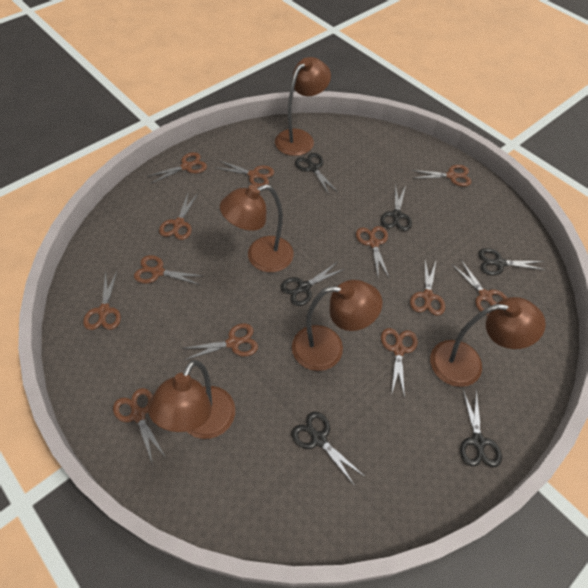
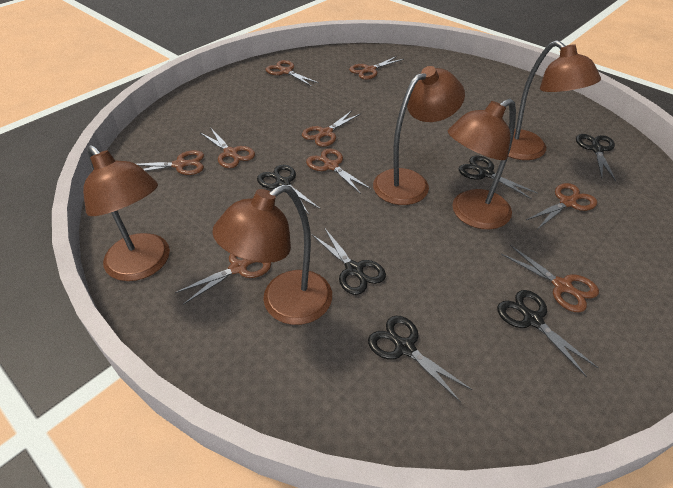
brown scissors: [83,271,121,330] [113,388,166,465] [134,255,202,285] [146,152,207,183] [159,193,198,240] [182,323,258,360] [215,160,274,187] [356,226,389,277] [381,328,418,398] [410,260,445,316] [411,165,472,187] [451,260,507,316] = 12 -> [137,150,204,175] [175,254,271,305] [201,127,255,168] [266,60,319,87] [302,110,360,147] [306,149,371,194] [349,56,404,80] [501,245,599,312] [526,183,597,229] = 9

